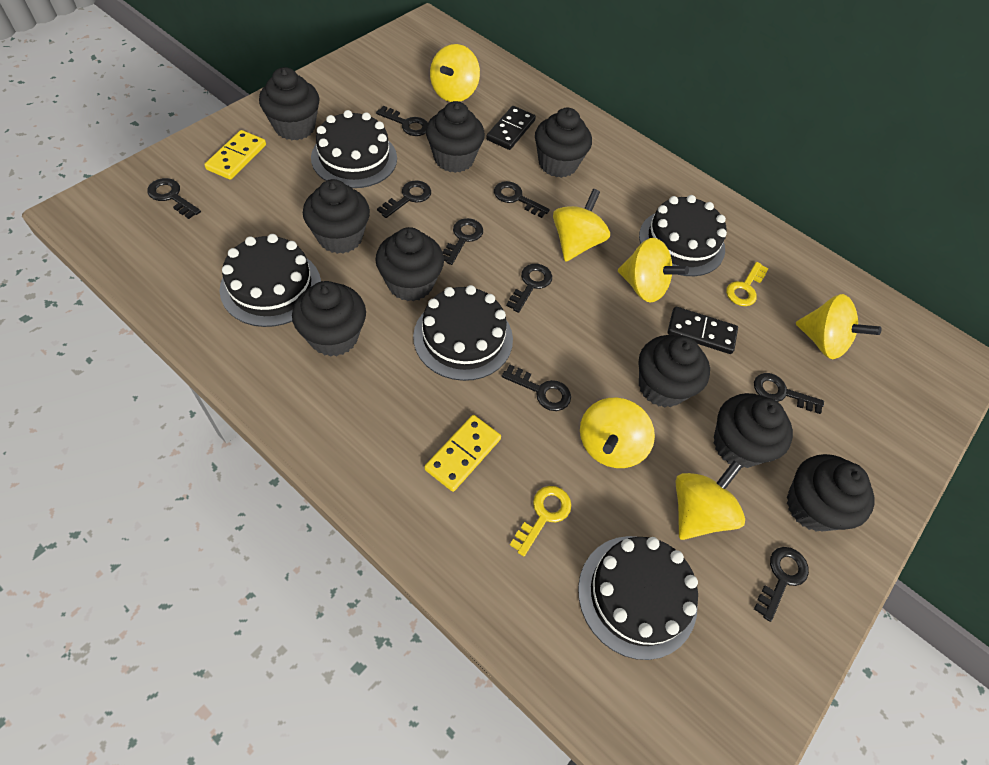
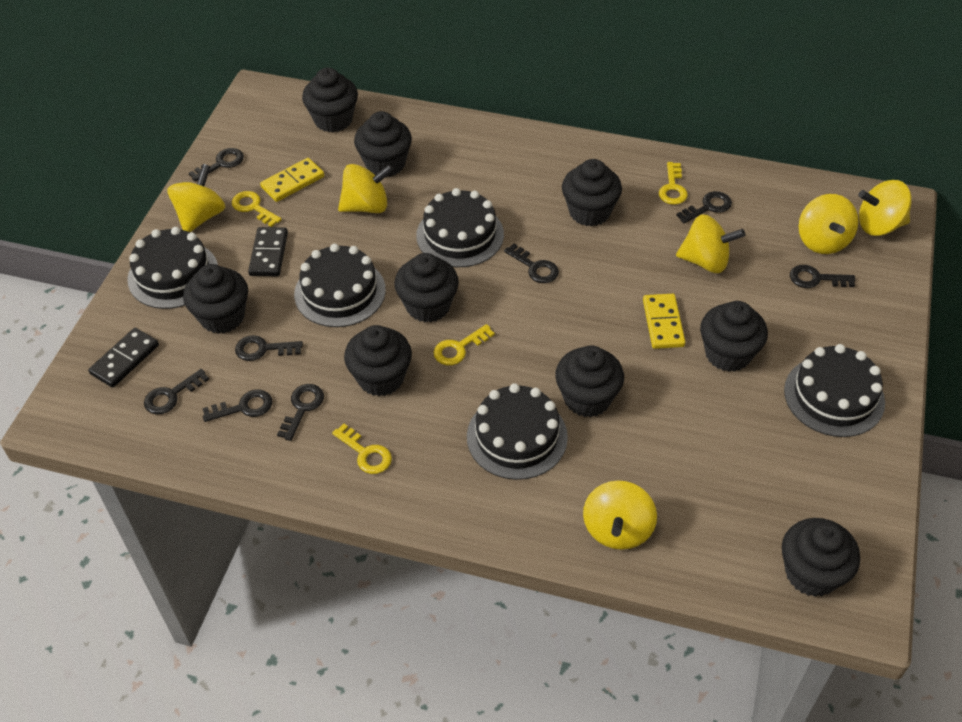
black key: [148,178,201,219] [376,106,428,136] [377,180,431,218] [443,218,483,265] [494,181,550,218] [502,365,571,411] [506,264,552,313] [754,373,824,414] [754,547,809,622] = 9 -> [144,369,209,415] [189,148,244,182] [202,390,272,422] [235,335,303,361] [277,384,324,441] [504,243,559,283] [676,191,732,223] [790,265,856,288] = 8
yellow key: [510,486,571,556] [726,262,768,306] = 2 -> [232,191,282,227] [332,424,392,474] [433,324,495,365] [659,162,688,205] = 4

